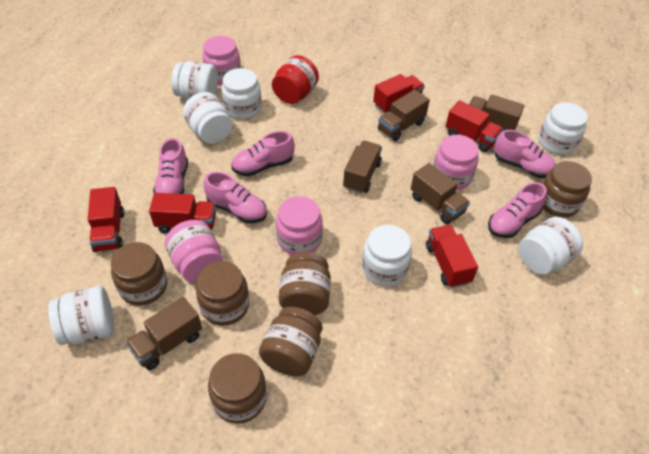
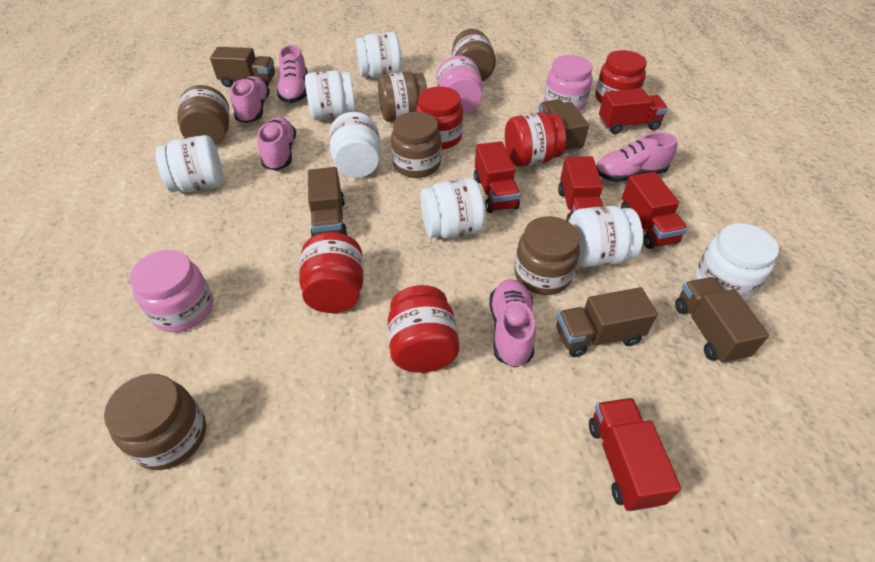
pink jar: [165,220,223,282] [203,36,241,85] [276,196,323,255] [433,135,479,190] = 4 -> [130,250,213,332] [436,55,483,114] [544,55,593,112] = 3
red jar: [272,55,319,104] = 1 -> [299,232,363,313] [388,285,459,373] [416,86,463,150] [505,112,566,167] [595,50,647,103] = 5

